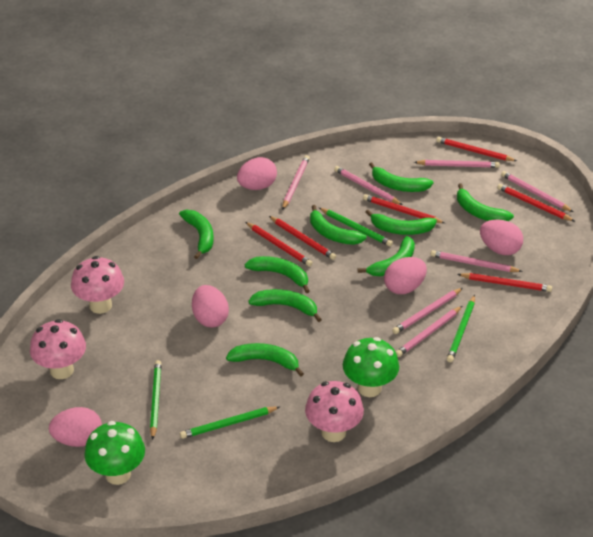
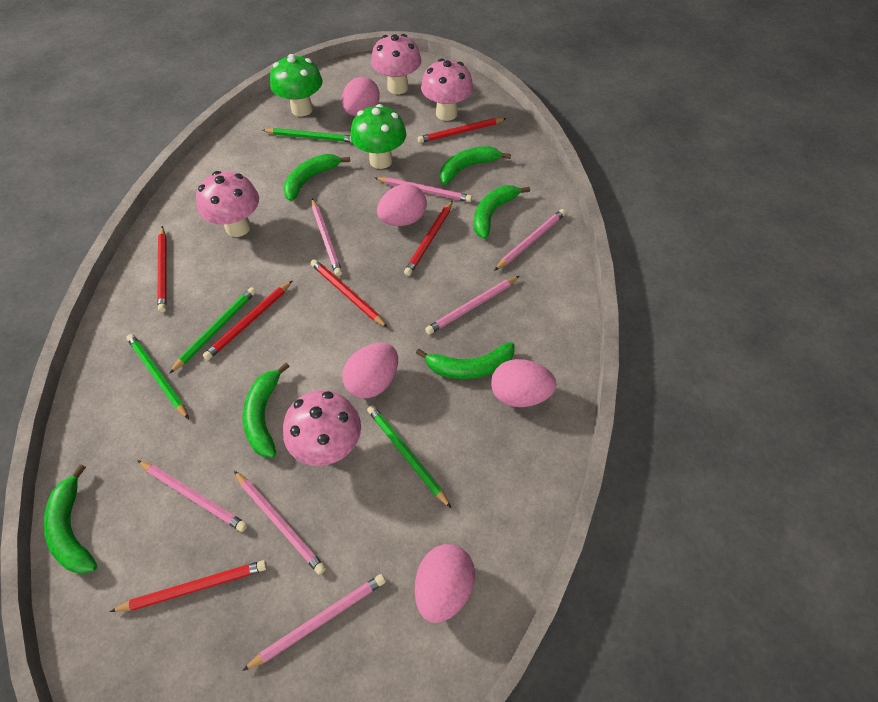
green banana: [179,210,214,259] [226,343,304,377] [245,256,310,293] [248,289,322,322] [310,205,367,245] [358,236,415,276] [365,210,437,235] [369,162,434,192] [457,183,514,221] = 9 -> [44,464,97,574] [243,363,290,458] [283,154,350,201] [416,342,514,379] [440,146,511,185] [474,185,530,239] = 6
pink mushroom: [30,319,86,379] [71,256,124,314] [305,381,364,442] = 3 -> [196,171,259,237] [283,390,361,466] [371,34,421,94] [421,59,473,121] = 4

